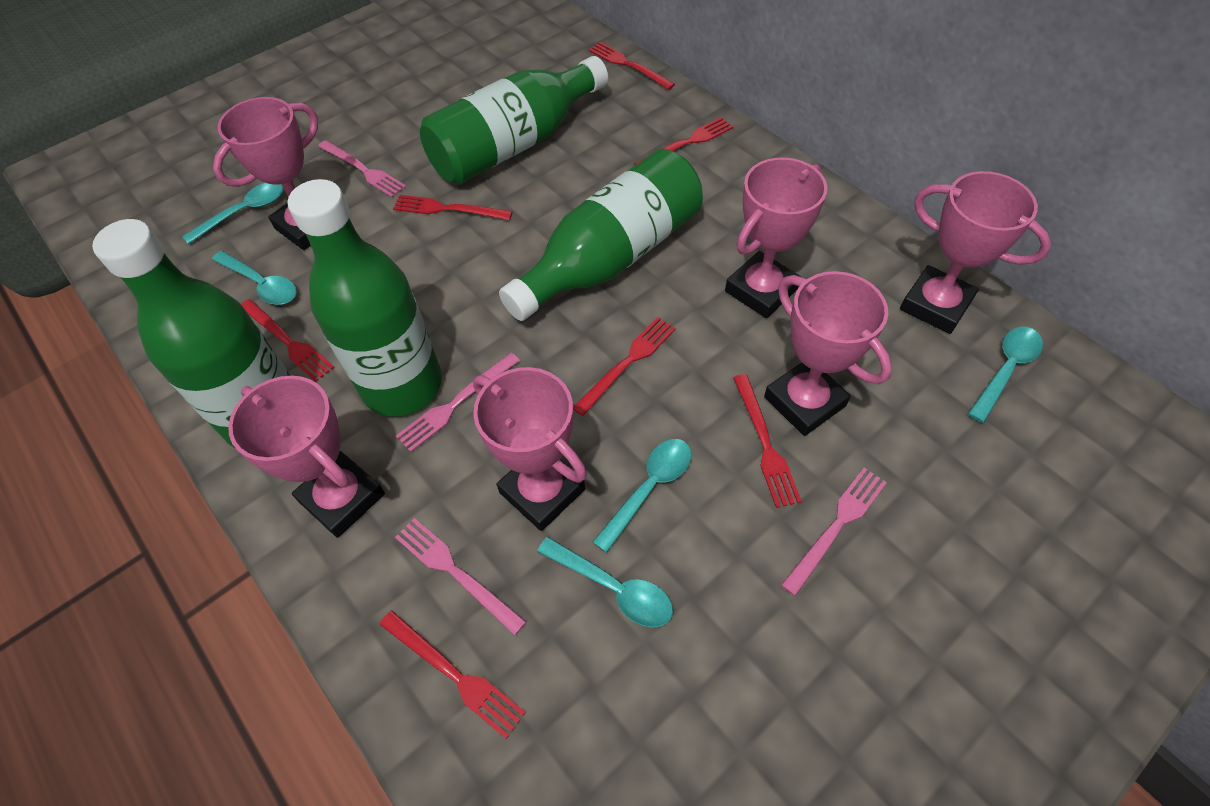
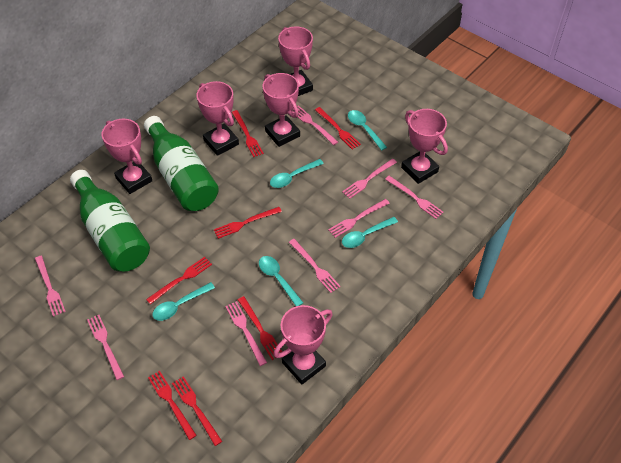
green bottle: [92,219,290,449] [287,179,442,416] [420,56,608,185] [499,149,703,321] = 4 -> [70,170,150,272] [144,116,219,211] = 2
pink fork: [318,140,406,198] [395,518,526,636] [396,353,520,452] [781,468,887,596] = 4 -> [35,256,66,317] [87,315,124,380] [225,301,267,366] [289,239,341,293] [291,105,338,145] [328,199,390,238] [342,159,397,199] [385,176,444,219] = 8

